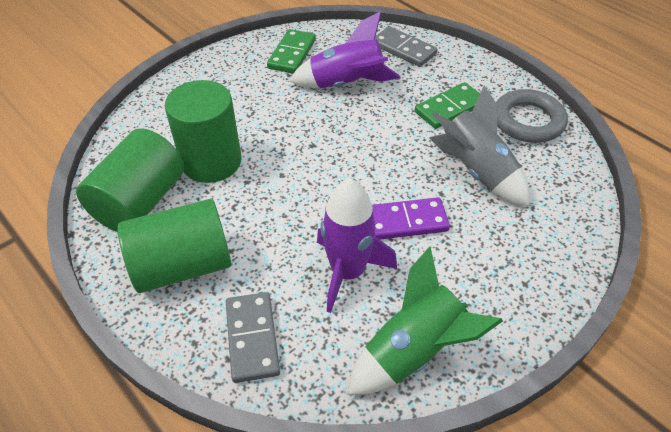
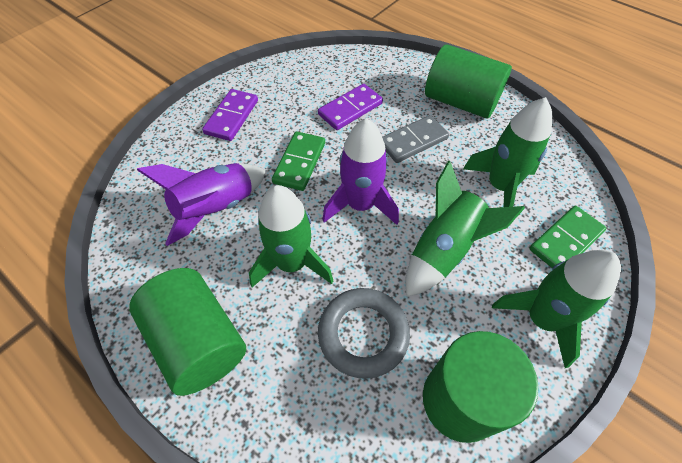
green rocket: [347,247,503,395] = 1 -> [249,185,333,287] [405,161,525,297] [463,97,552,207] [492,250,621,368] = 4
grey domino: [226,292,280,383] [375,26,438,67] = 2 -> [382,115,449,163] = 1
grey rocket: [429,85,530,207] = 1 -> none = 0
purple domino: [372,197,450,240] = 1 -> [202,89,258,141] [318,84,383,130] = 2

